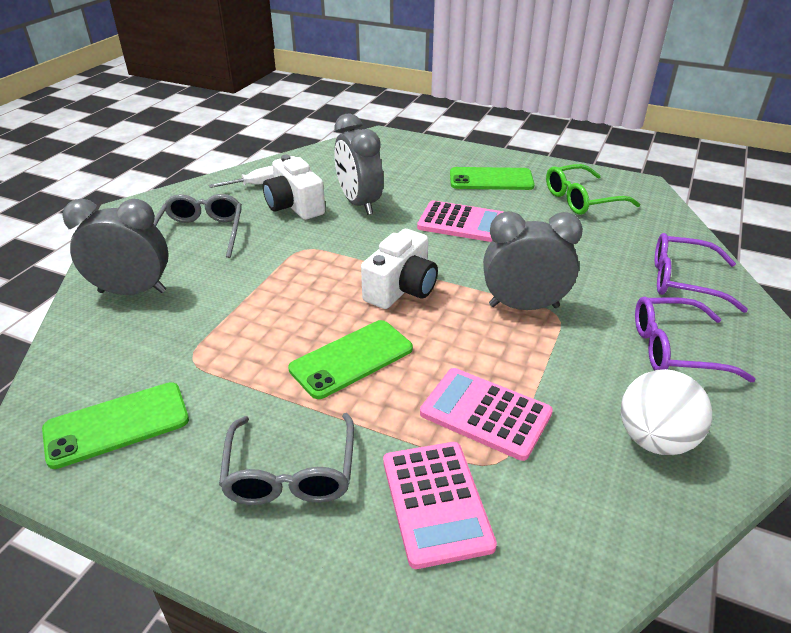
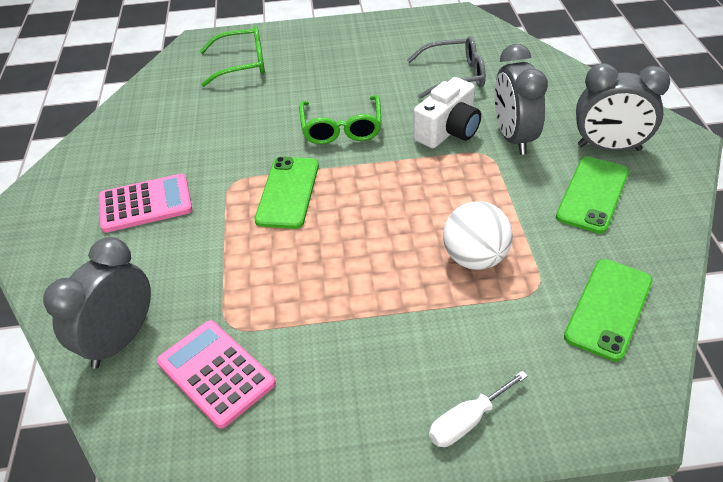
green glasses: [546,164,640,215] = 1 -> [200,26,265,87] [299,95,382,144] = 2
grey glasses: [154,194,242,258] [219,413,354,505] = 2 -> [407,36,486,99] = 1
pink calculator: [383,442,497,569] [417,201,503,242] [420,368,553,461] = 3 -> [99,174,192,233] [157,320,276,429] = 2
purple glasses: [635,297,755,382] [655,233,748,313] = 2 -> none = 0
white camera: [263,155,325,220] [361,229,438,309] = 2 -> [413,77,481,148] = 1

